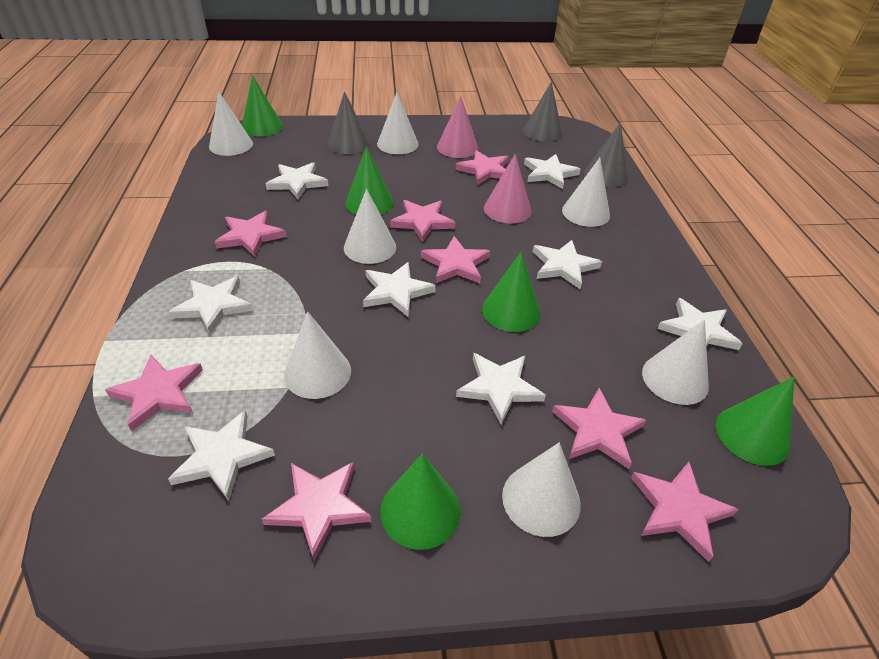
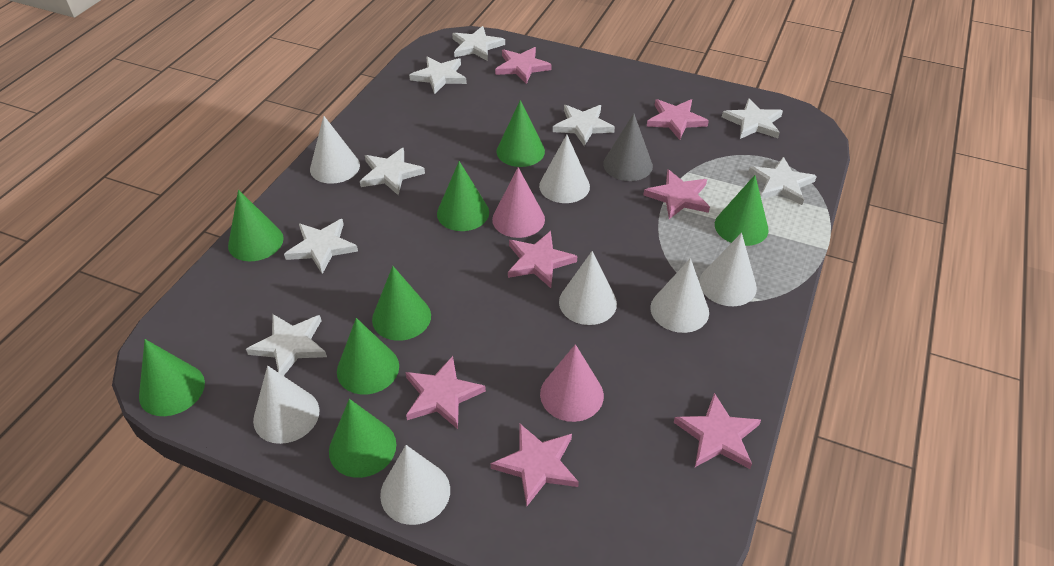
green cone: [242,75,283,137] [345,146,394,215] [380,454,461,550] [482,251,541,332] [716,377,794,466] = 5 -> [139,339,205,416] [228,190,284,261] [329,399,396,478] [337,318,399,394] [372,266,431,341] [437,161,489,231] [496,100,545,167] [715,175,769,246] = 8
grey cone: [328,91,370,154] [523,82,563,141] [584,122,628,187] = 3 -> [603,114,653,181] = 1
pink star: [105,355,203,431] [215,211,287,257] [262,462,372,561] [390,200,456,242] [421,236,490,283] [455,150,508,185] [552,388,646,469] [631,462,739,562] = 8 -> [405,356,486,429] [491,424,579,506] [495,47,552,84] [508,231,577,288] [644,169,710,219] [647,99,709,140] [674,393,761,469] = 7

